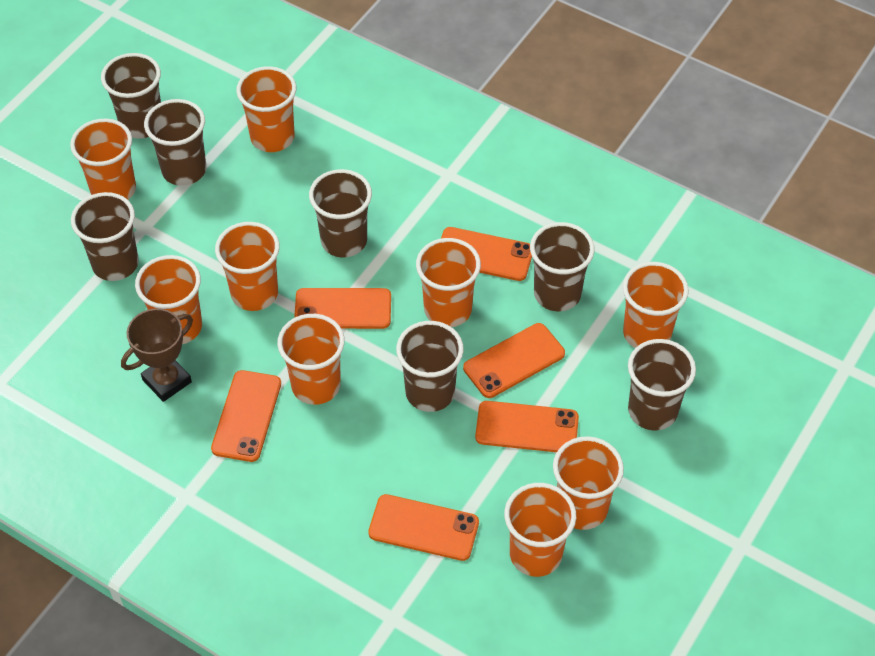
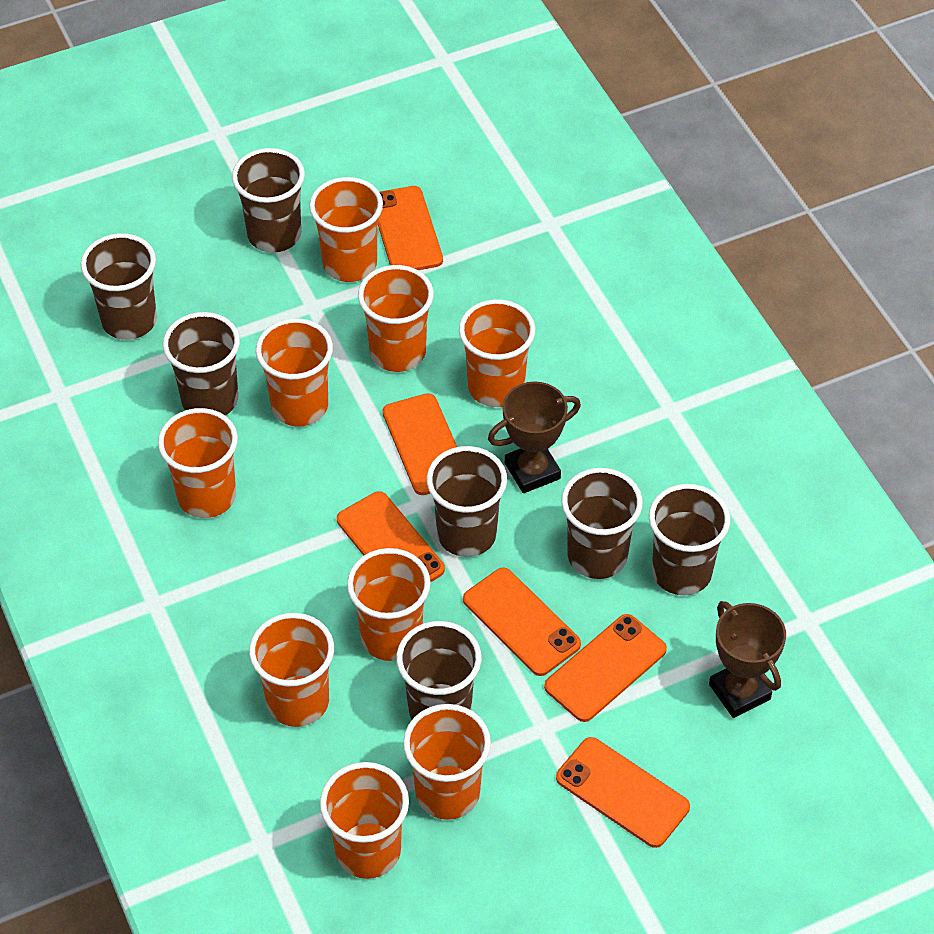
brown trophy: [121,308,193,402] = 1 -> [488,381,581,493] [709,601,786,718] = 2

